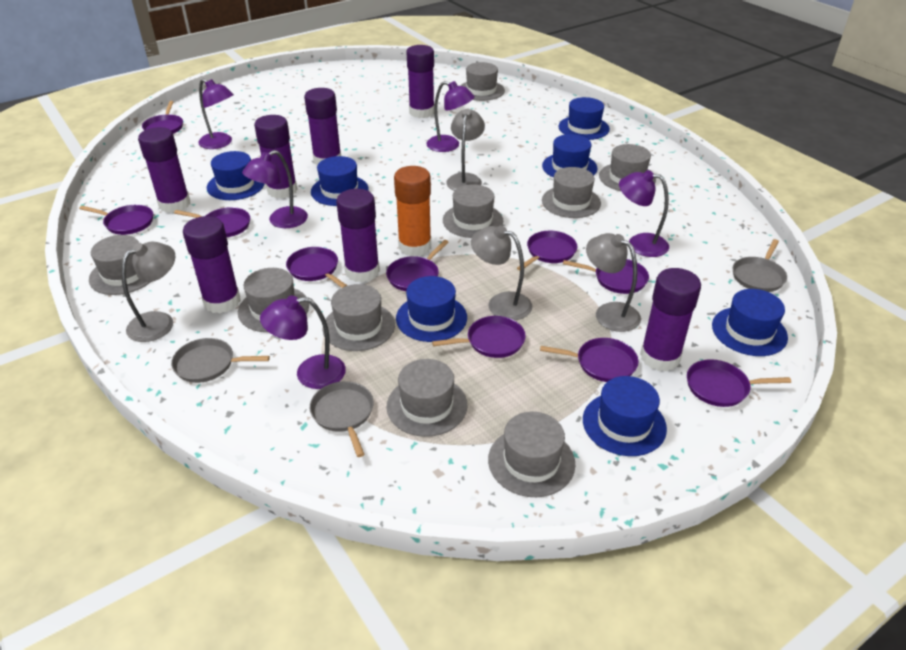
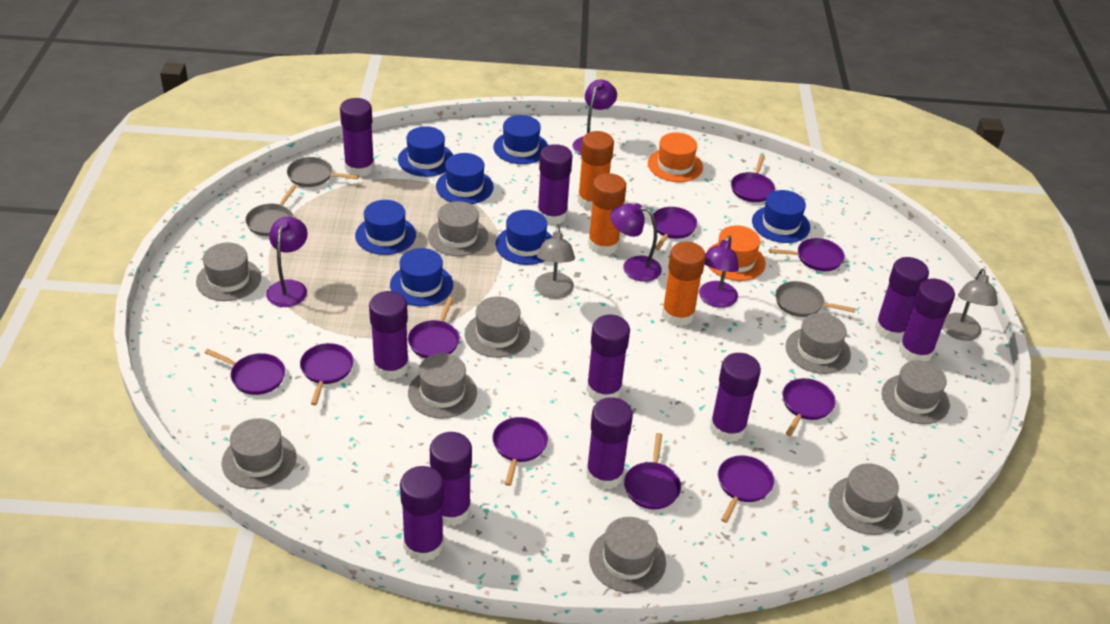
grey lamp: [121,242,176,342] [446,109,485,191] [471,226,532,320] [586,233,641,332] = 4 -> [535,226,575,299] [942,269,998,341] = 2
orange glue stick: [394,166,431,256] = 1 -> [578,131,614,210] [588,173,626,255] [662,242,706,326] = 3
orange hat: none = 0 -> [648,133,703,182] [706,225,766,281] = 2
purple glue stick: [138,127,190,213] [183,216,241,314] [254,115,298,198] [304,88,341,166] [336,189,380,282] [406,45,434,118] [640,268,701,371] = 7 -> [340,98,375,177] [369,291,409,380] [400,466,444,562] [430,432,472,526] [537,144,573,225] [586,315,630,401] [586,397,633,490] [710,353,761,442] [875,257,929,341] [899,278,955,361] = 10
purple lamp: [198,79,234,149] [242,150,308,228] [260,296,346,389] [426,81,474,152] [619,170,669,257] = 5 -> [266,217,308,307] [572,79,617,155] [610,203,662,282] [699,236,739,308] = 4

